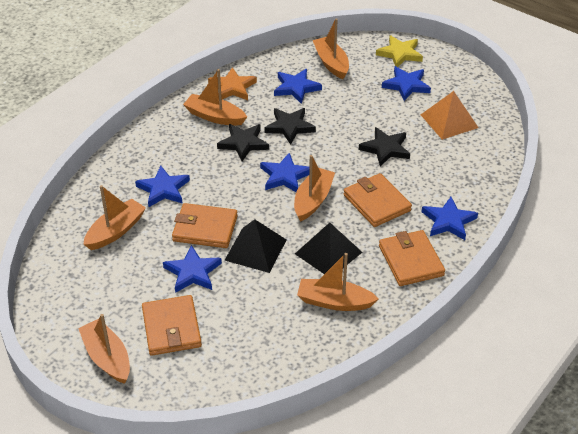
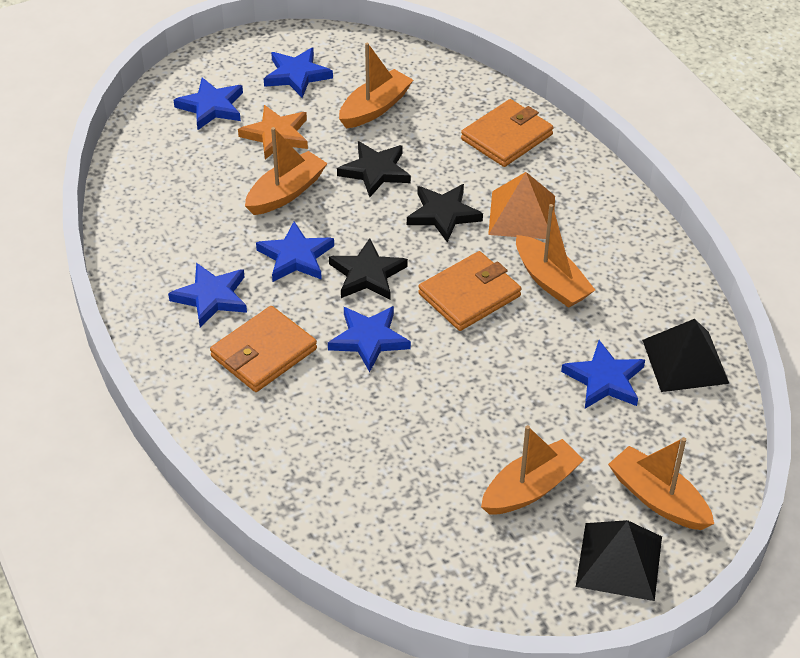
orange boat: [78,314,130,384] [83,185,146,250] [183,69,247,126] [294,155,335,222] [297,253,379,311] [313,18,349,79] = 6 -> [245,127,328,215] [339,43,413,128] [481,425,584,515] [516,204,595,308] [608,437,714,530] = 5
orange wallet: [142,295,202,356] [172,203,238,248] [344,173,412,227] [379,230,445,286] = 4 -> [210,306,317,392] [418,251,521,331] [461,99,553,167] = 3
yellow star: [376,35,423,67] = 1 -> none = 0

